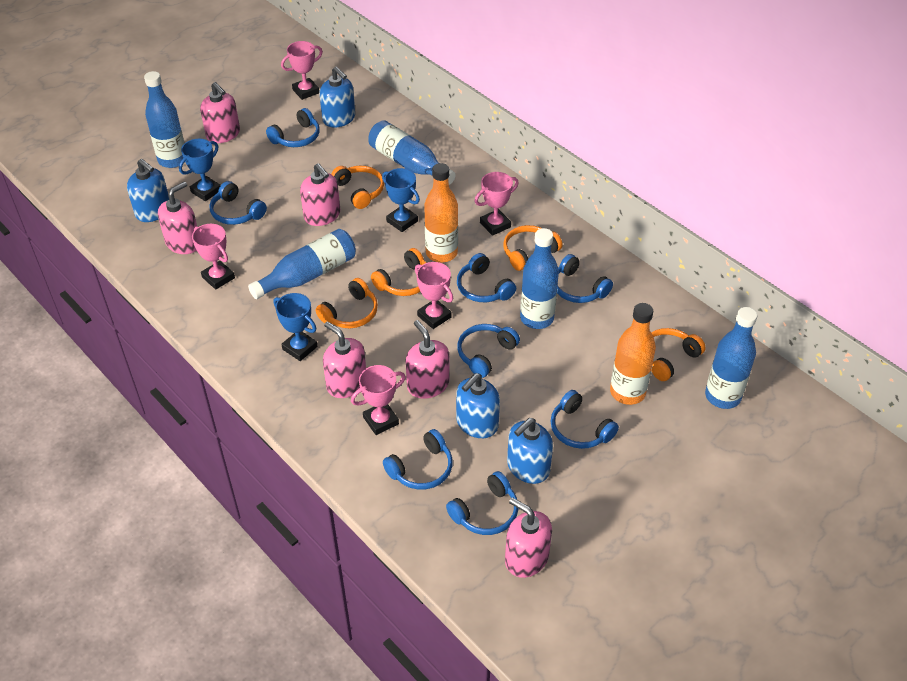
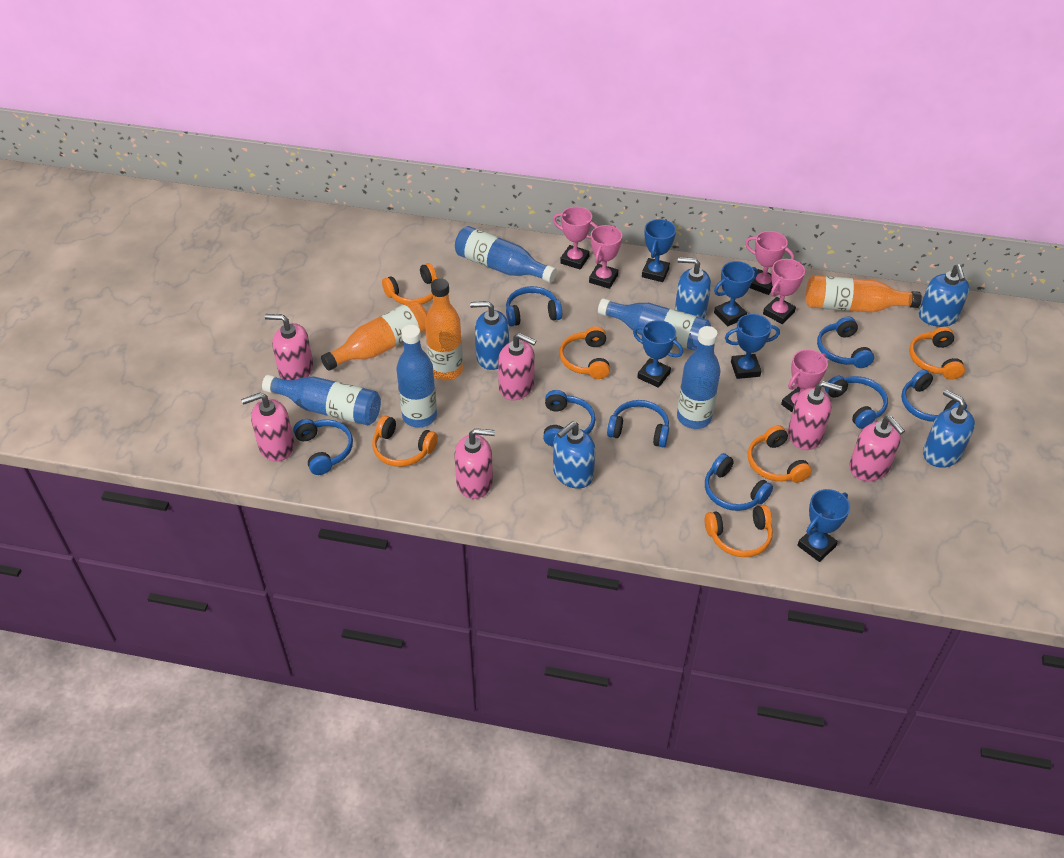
blue soap dispenser: [127,159,169,222] [319,67,355,127] [456,373,500,438] [507,418,553,484] = 4 -> [470,301,509,370] [553,421,596,489] [675,257,711,318] [919,264,970,327] [923,389,975,468] = 5
blue trophy: [179,139,221,201] [273,293,318,361] [382,168,420,232] = 3 -> [633,320,683,388] [642,219,676,282] [714,261,758,326] [725,314,780,379] [797,489,850,562] = 5
orange bottle: [424,163,458,262] [610,303,656,405] = 2 -> [321,300,427,371] [425,278,463,380] [806,275,922,313] = 3
orange headphones: [316,278,378,328] [331,166,384,209] [371,248,426,296] [504,225,563,271] [651,328,706,381] = 5 -> [372,415,438,467] [382,263,438,304] [559,326,610,379] [705,505,773,557] [748,425,812,483] [909,327,965,380] = 6

